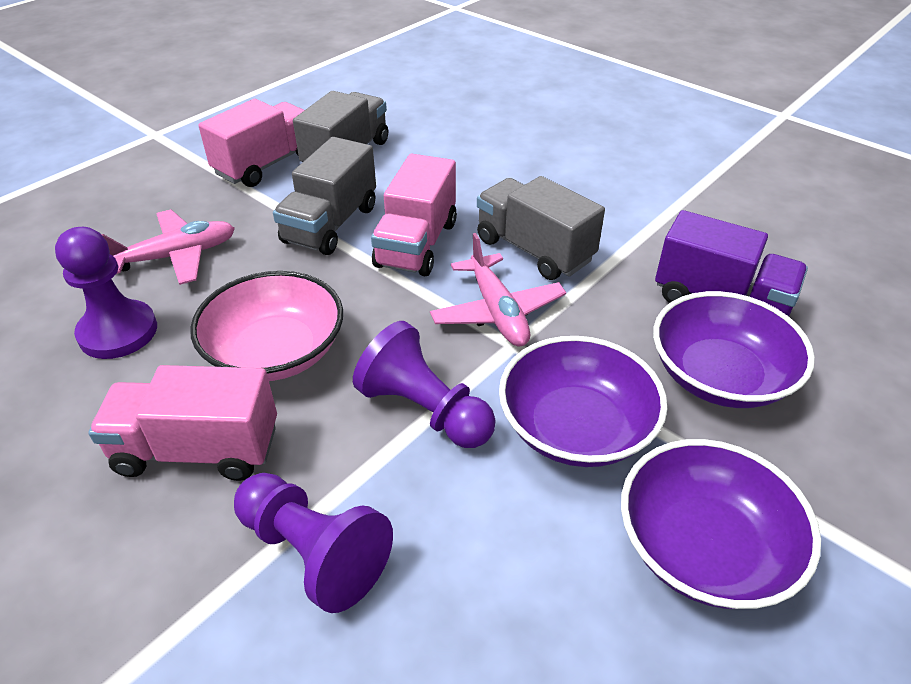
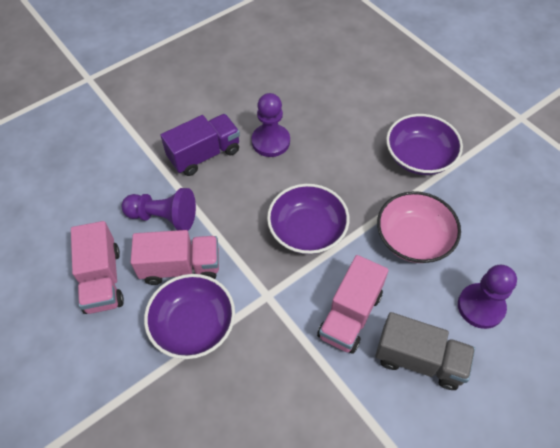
grey truck: [273,137,376,255] [293,91,388,162] [477,176,605,280] = 3 -> [375,312,475,390] = 1
pink plane: [101,209,235,285] [430,233,566,347] = 2 -> none = 0

